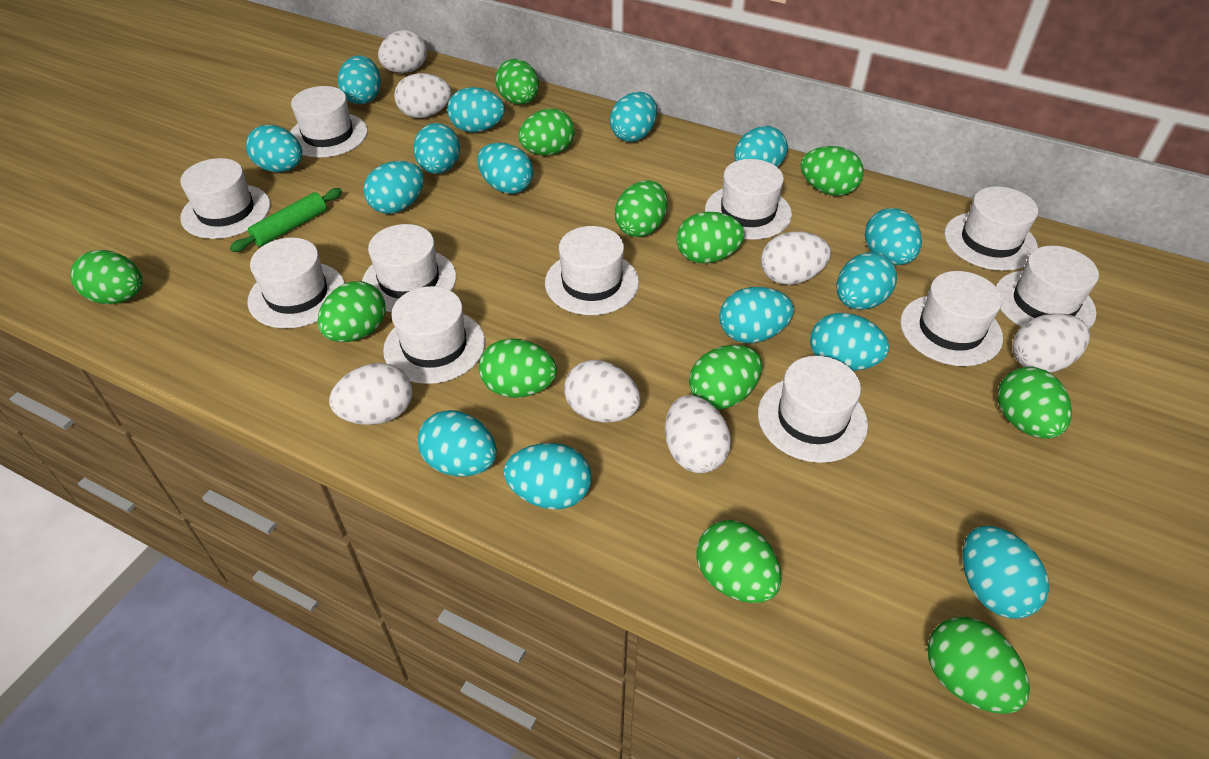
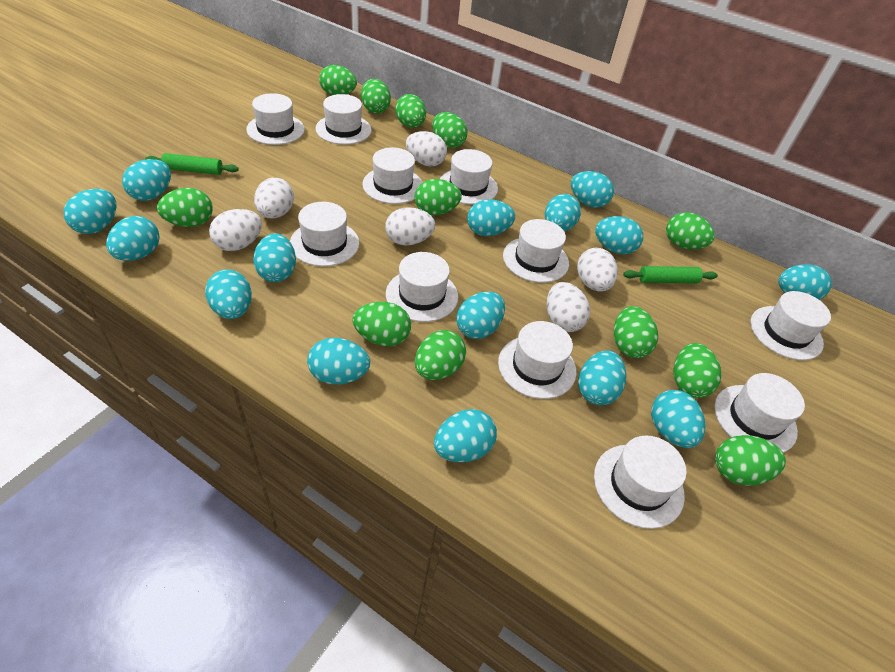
green rolling pin: [230,188,342,252] = 1 -> [145,153,239,175] [623,266,718,284] = 2
white egg: [329,363,412,425] [378,30,427,73] [394,73,451,118] [564,360,641,422] [665,395,731,473] [761,232,831,285] [1013,313,1090,373] = 7 -> [209,209,262,251] [254,178,294,218] [385,207,435,245] [406,131,447,167] [547,282,590,332] [577,248,618,292] = 6

